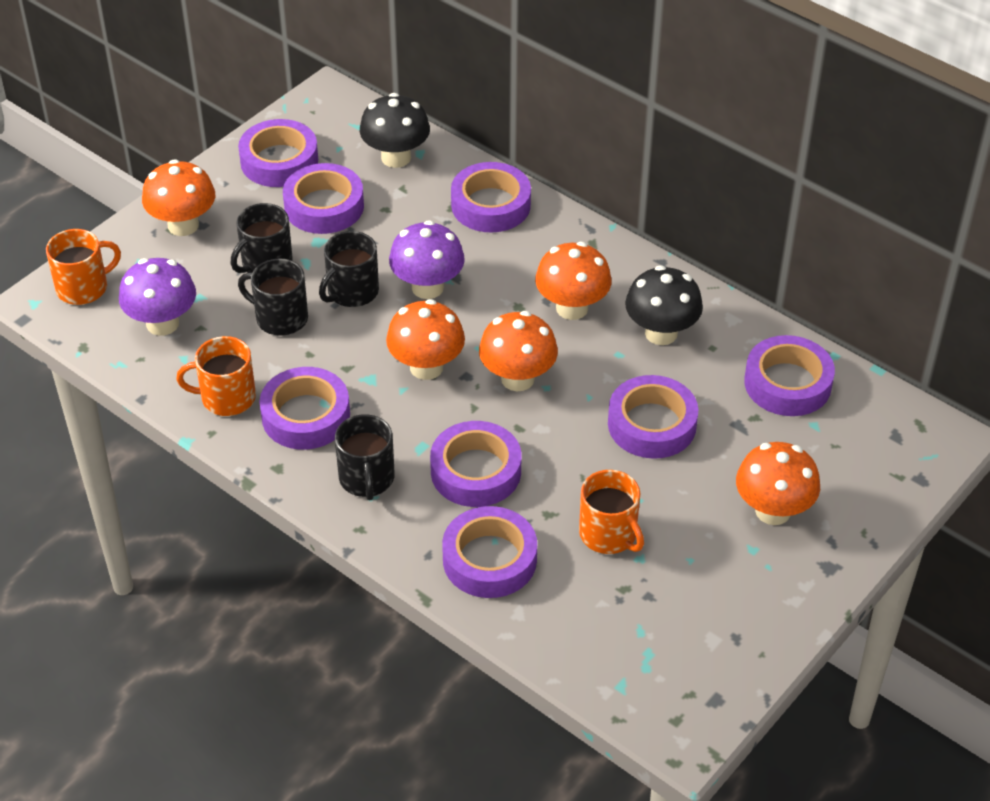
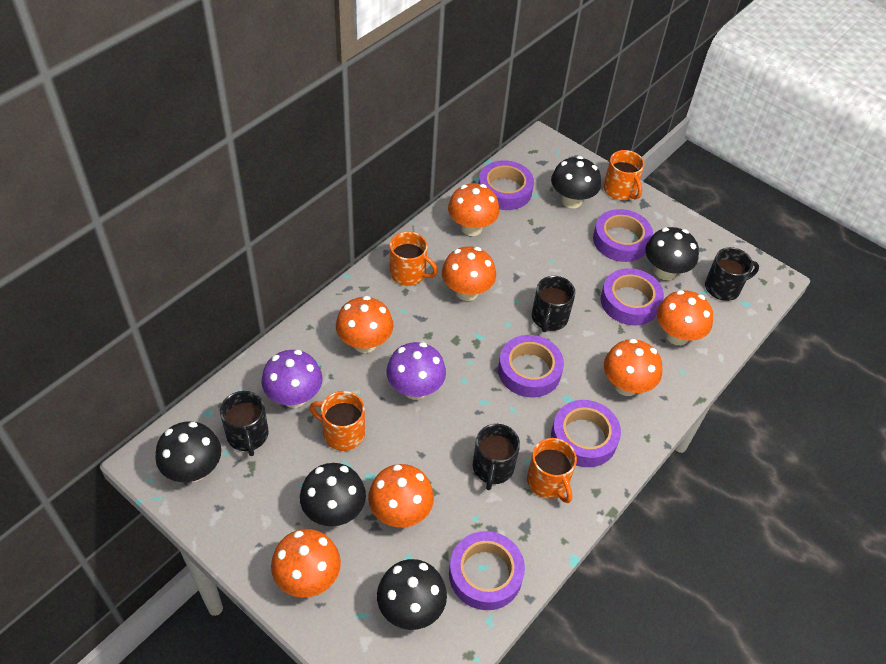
black mushroom: [360,93,430,168] [625,265,703,345] = 2 -> [155,421,221,482] [300,463,366,526] [377,559,447,630] [551,156,601,208] [645,227,699,280] = 5
orange mug: [46,229,121,305] [176,336,256,416] [579,470,644,554] = 3 -> [310,391,365,451] [390,232,438,286] [527,438,577,503] [603,150,644,200] = 4
orange mushroom: [142,159,215,236] [386,299,465,380] [479,311,558,391] [535,242,612,320] [736,442,820,525] = 5 -> [271,529,341,598] [336,296,393,353] [368,464,434,527] [442,246,496,301] [448,184,500,236] [604,338,662,396] [657,290,713,345] = 7
purple tape: [238,119,318,187] [259,367,350,450] [283,163,364,234] [430,421,521,507] [442,506,537,598] [451,162,531,232] [608,375,698,459] [744,335,835,416] = 8 -> [449,531,525,610] [478,160,534,210] [498,335,564,398] [551,400,621,467] [593,209,653,262] [601,268,664,325] = 6

